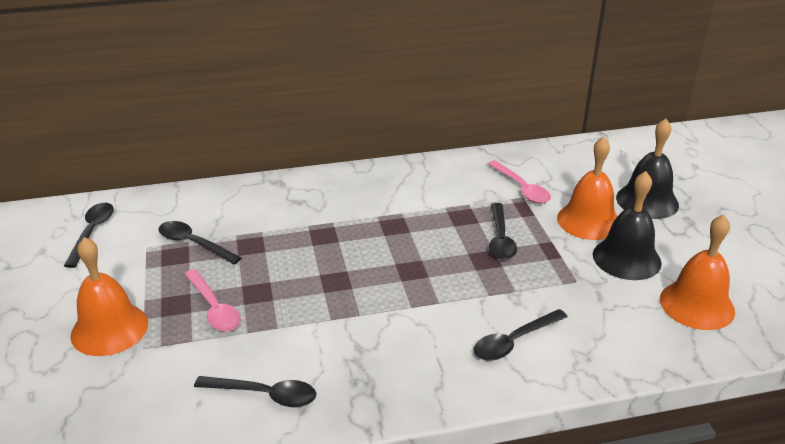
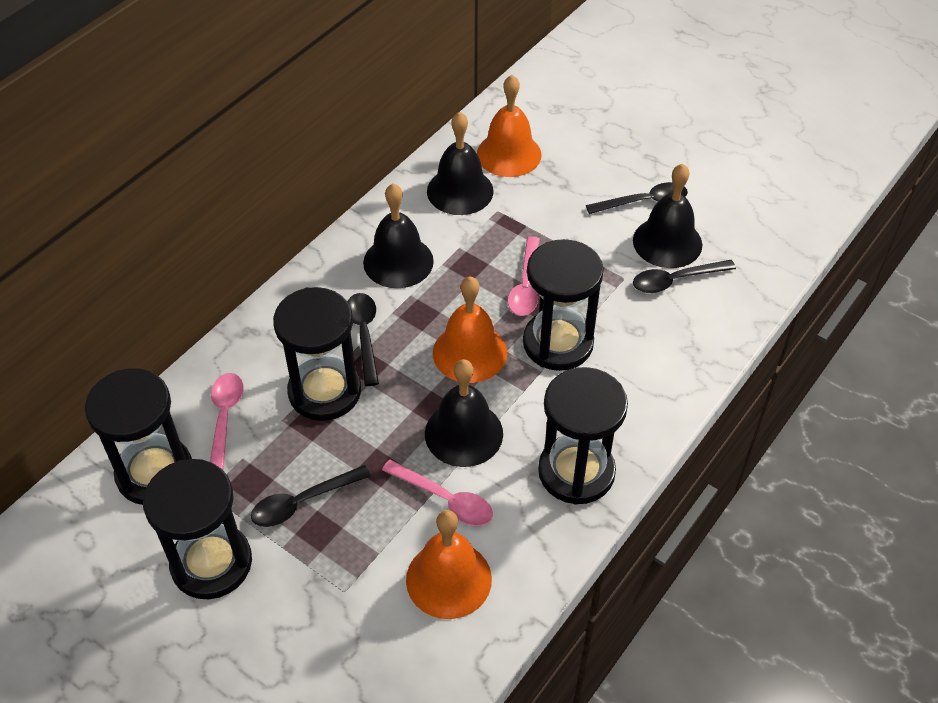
black bell: [593,171,662,280] [616,118,679,219] = 2 -> [363,183,434,288] [425,359,503,467] [427,112,494,215] [633,164,702,268] = 4
black hourglass: none = 0 -> [85,368,192,505] [143,459,252,599] [273,287,361,421] [523,239,604,371] [538,367,628,505] = 5
black spoon: [64,203,114,268] [158,221,241,265] [194,376,316,407] [474,309,568,361] [489,203,517,260] = 5 -> [251,465,371,527] [347,293,379,386] [586,182,688,214] [633,260,736,293] = 4
pink spoon: [184,269,241,332] [488,160,551,204] = 2 -> [210,373,244,470] [382,459,493,526] [508,236,540,316] = 3

